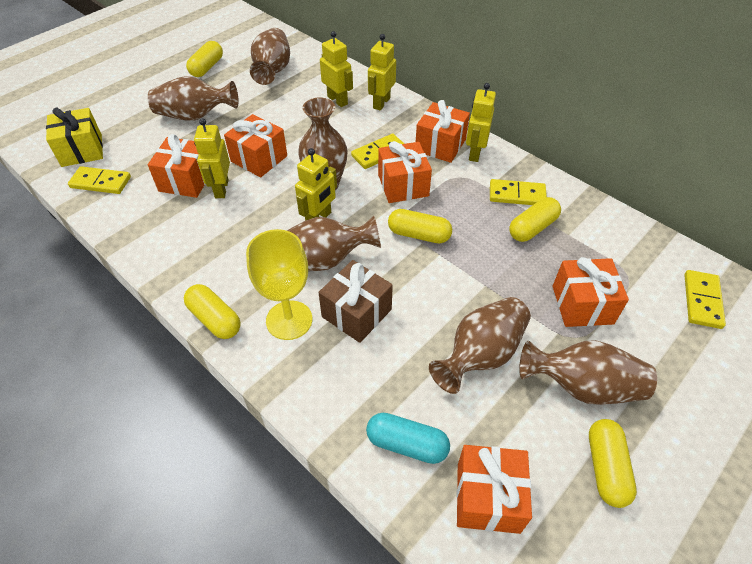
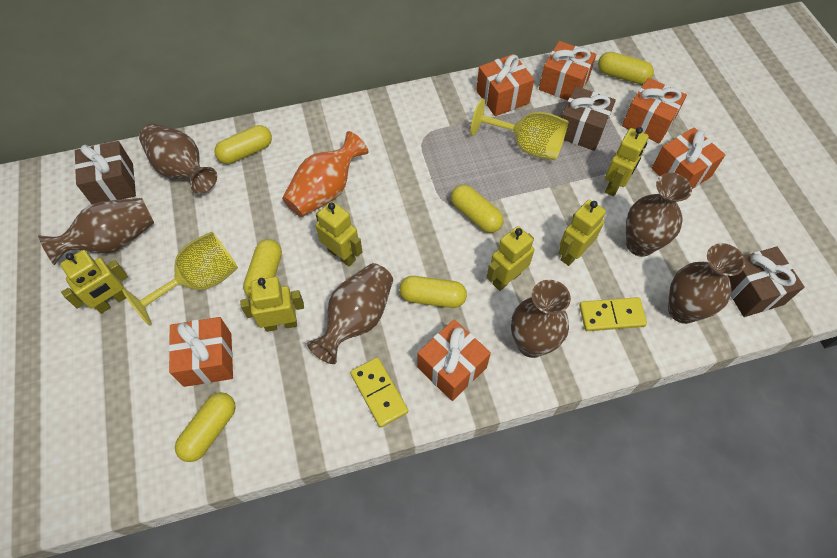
brown gift: [318,260,393,343] = 1 -> [75,141,136,204] [561,86,616,151] [728,246,805,317] = 3
orange vase: none = 0 -> [282,131,369,217] = 1
turquoise capsule: [366,413,450,464] = 1 -> none = 0
yellow capsule: [184,284,241,339] [186,41,223,77] [388,209,452,243] [509,197,561,242] [589,419,637,508] = 5 -> [175,392,236,462] [214,125,272,164] [243,239,282,298] [399,276,467,308] [451,185,503,233] [598,52,654,84] = 6
yellow domino: [68,166,131,194] [351,134,404,169] [490,179,547,205] [685,270,726,329] = 4 -> [350,357,408,428] [579,297,647,331] = 2
yellow gift: [46,108,103,167] = 1 -> none = 0
yellow goblet: [246,229,312,340] = 1 -> [122,232,238,326] [471,98,568,160] = 2
yellow robot: [194,118,230,198] [295,148,337,221] [320,31,353,107] [368,34,396,111] [466,83,496,162] = 5 -> [60,250,128,314] [240,277,304,332] [315,201,362,267] [487,226,535,291] [559,200,606,266] [605,127,649,196] = 6

